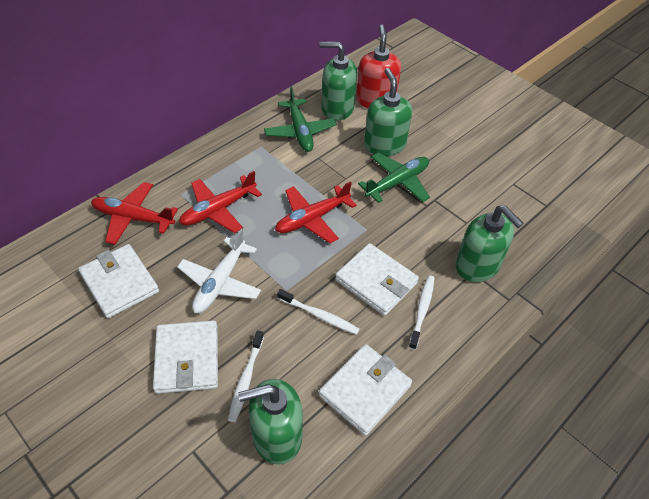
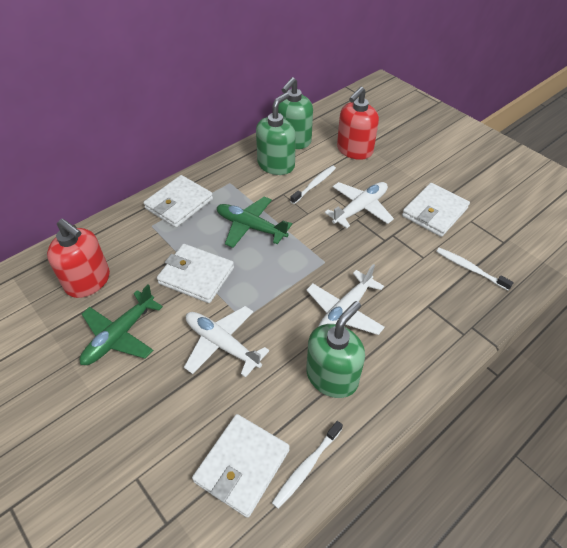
green soap dispenser: [238,379,303,465] [319,41,357,121] [364,68,412,156] [455,205,523,282] = 4 -> [256,93,296,175] [278,77,313,149] [306,301,365,398] = 3
red plane: [91,182,178,245] [179,171,262,233] [275,181,357,243] = 3 -> none = 0
red soap dispenser: [356,25,401,108] = 1 -> [47,219,110,298] [337,87,379,160] = 2
white plane: [177,229,261,313] = 1 -> [184,306,269,378] [306,264,385,335] [325,182,394,228] = 3

